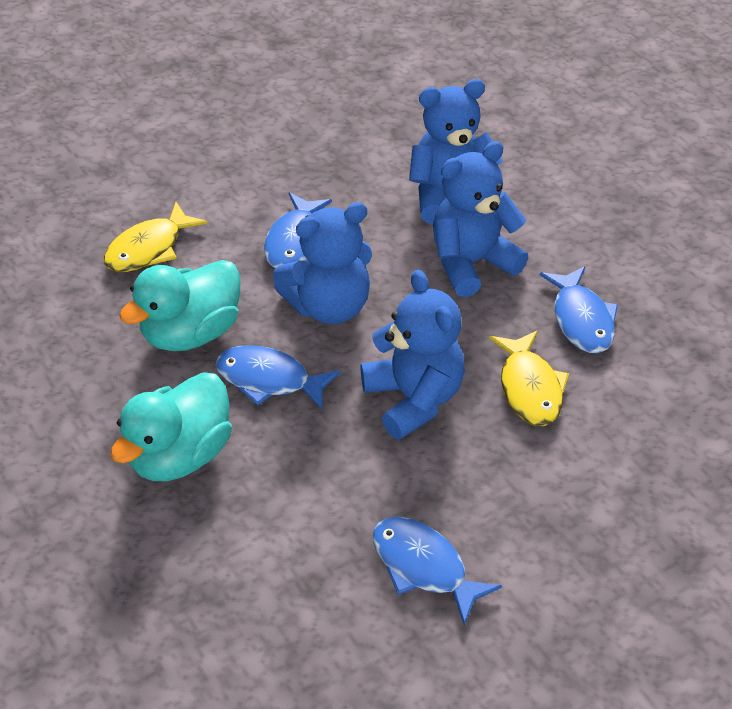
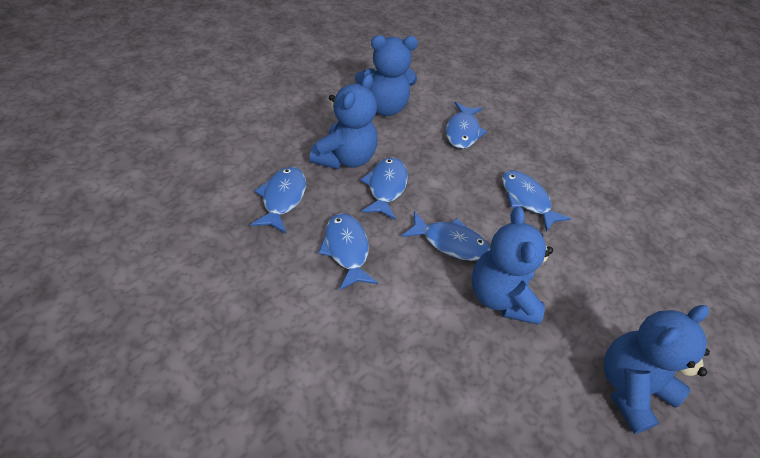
blue fish: [216,345,340,410] [264,192,332,268] [373,517,502,626] [540,266,618,353] = 4 -> [250,167,306,233] [318,213,378,290] [360,157,408,220] [402,211,490,261] [446,102,487,149] [502,170,571,232] = 6
turquoise duck: [110,372,232,481] [119,260,240,351] = 2 -> none = 0
yellow fish: [104,202,207,272] [489,330,569,426] = 2 -> none = 0

